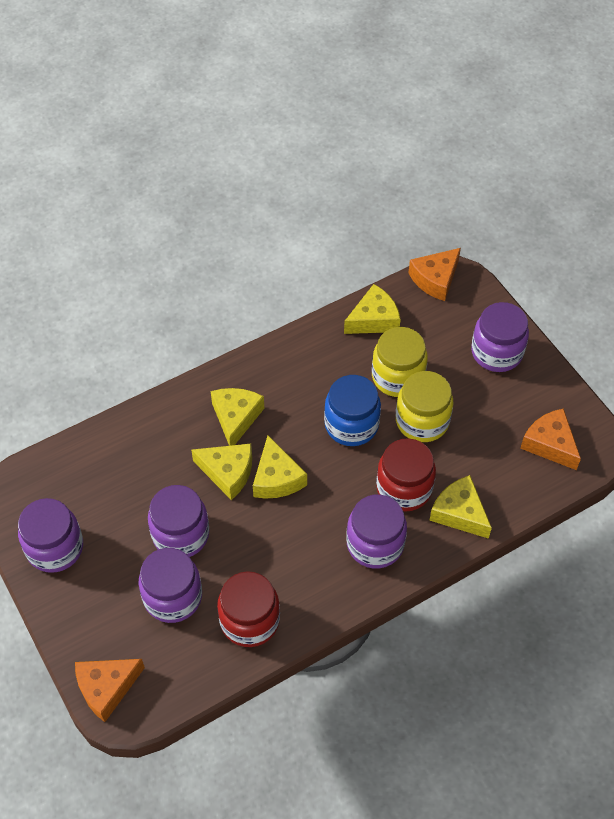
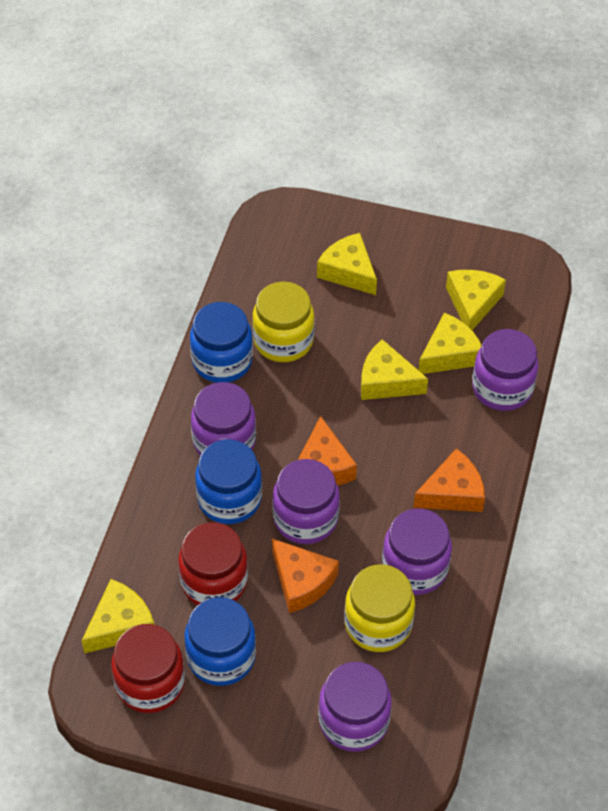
blue jar: [324,375,381,446] = 1 -> [185,597,256,686] [190,302,253,383] [195,439,262,524] = 3

